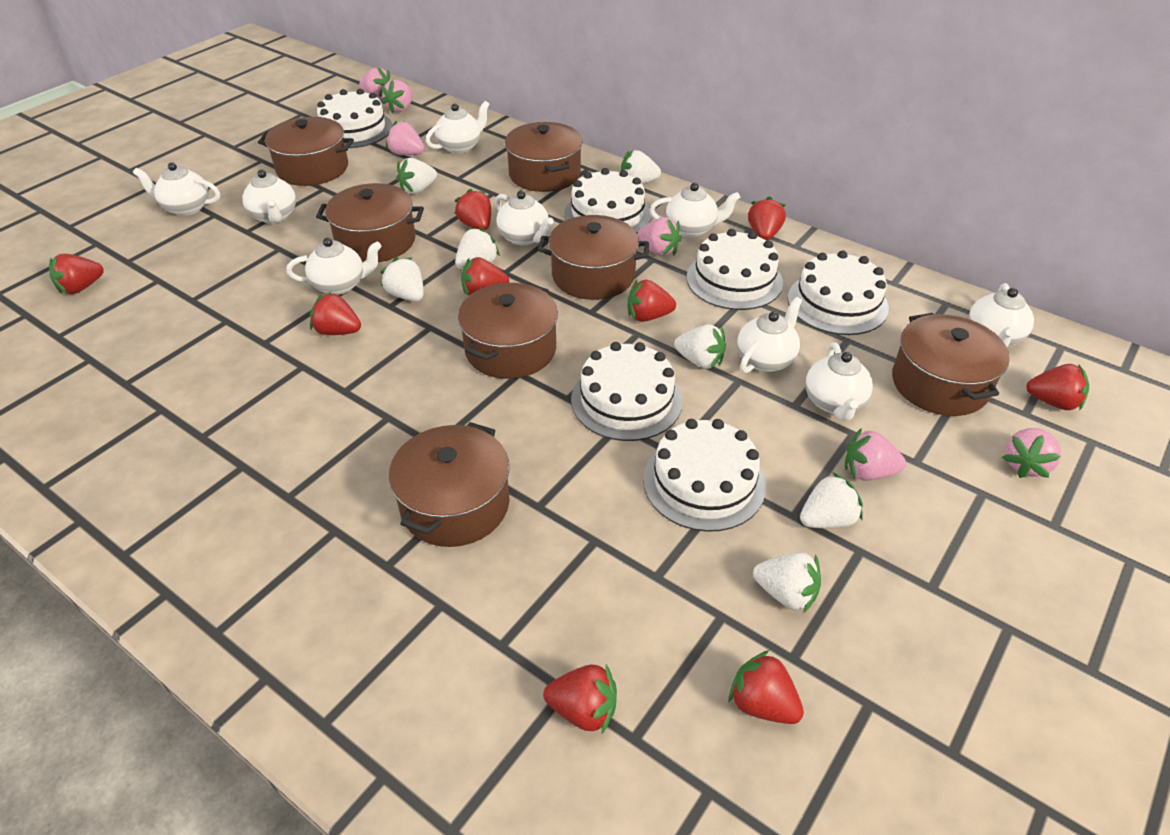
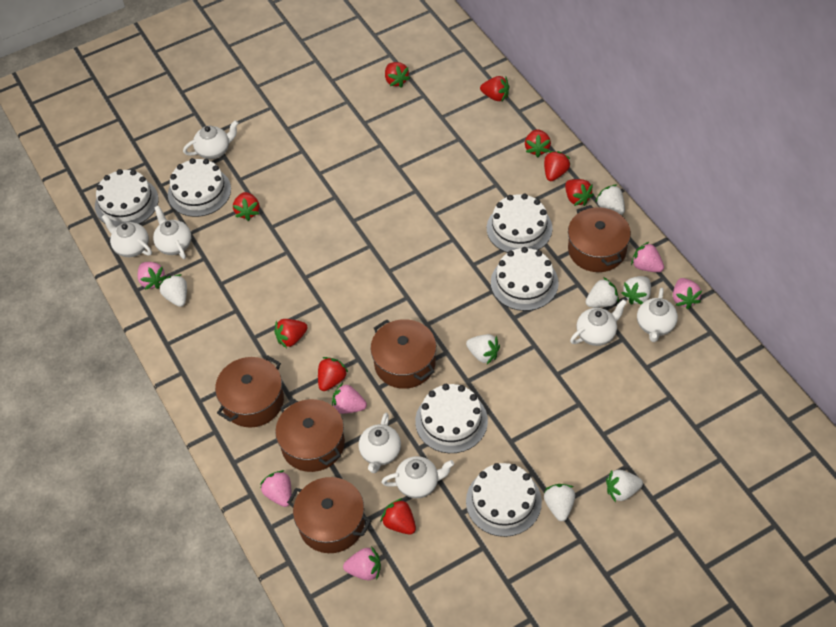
brown pot: [258,117,354,186] [316,183,424,262] [389,422,510,547] [458,283,558,379] [505,122,583,192] [538,215,649,300] [892,313,1010,416] = 7 -> [215,356,284,428] [275,399,345,472] [287,477,371,553] [371,319,436,389] [568,205,631,272] = 5
white teapot: [133,162,220,216] [242,170,296,223] [286,238,382,295] [426,101,490,154] [495,191,554,245] [649,183,740,237] [737,297,802,373] [805,342,873,421] [968,283,1034,347] = 9 -> [102,214,152,257] [153,206,192,259] [183,120,238,159] [359,413,401,473] [381,456,454,498] [570,299,627,346] [637,287,678,342] = 7

